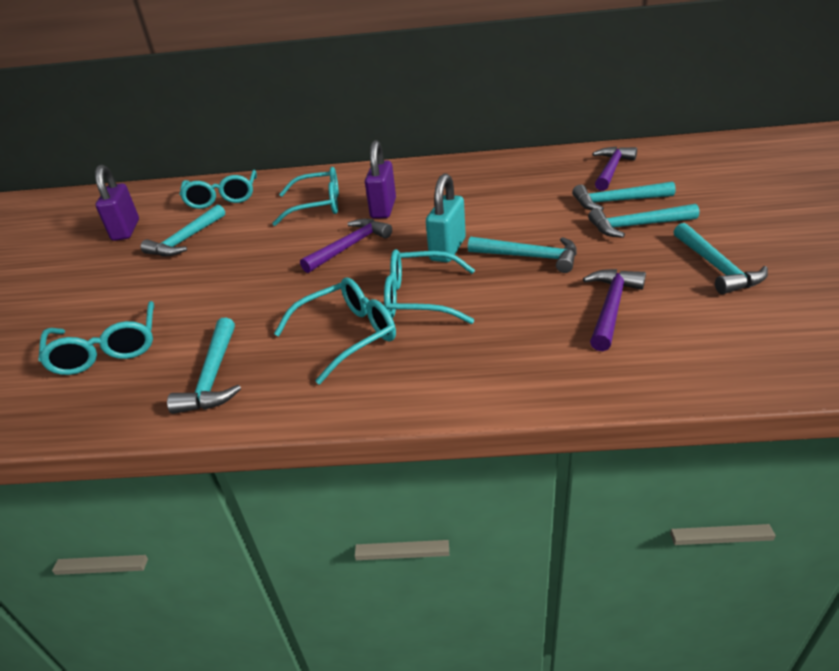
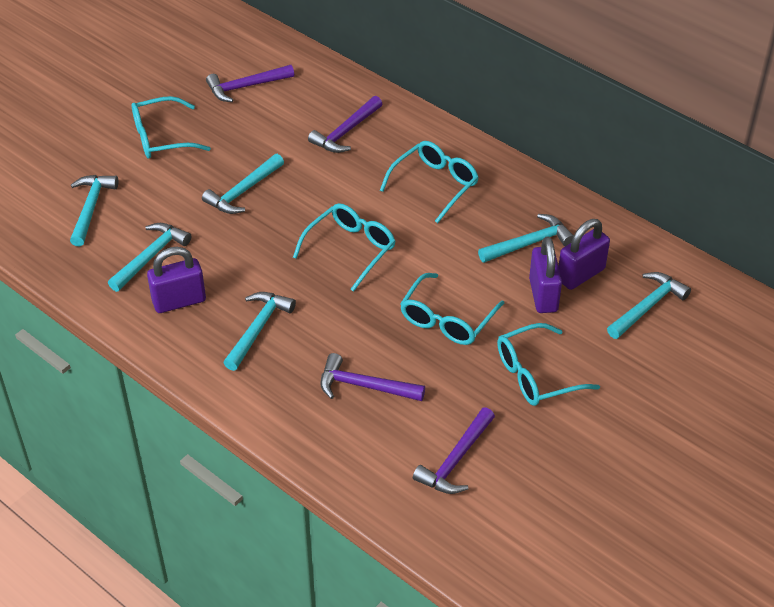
purple hammer: [300,219,392,273] [583,269,646,351] [592,146,637,191] = 3 -> [206,65,294,102] [308,96,382,153] [320,353,425,401] [413,407,495,494] = 4
purple padlock: [95,165,139,241] [365,140,396,219] = 2 -> [147,247,206,313] [529,237,562,313] [559,219,610,290] = 3
turquoise padlock: [426,173,466,262] = 1 -> none = 0

